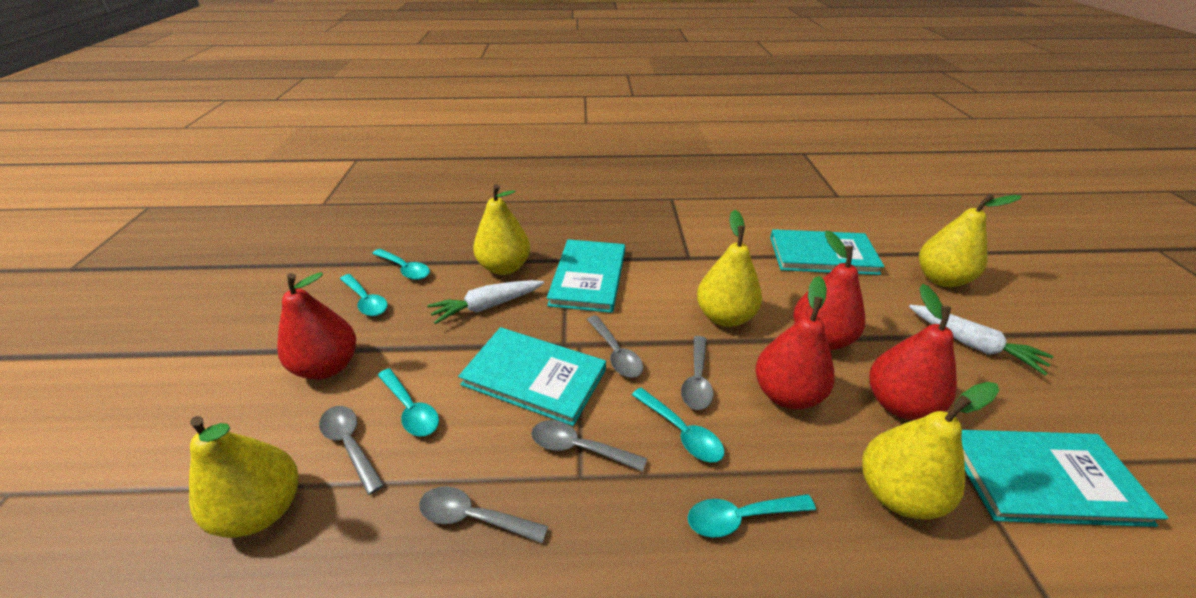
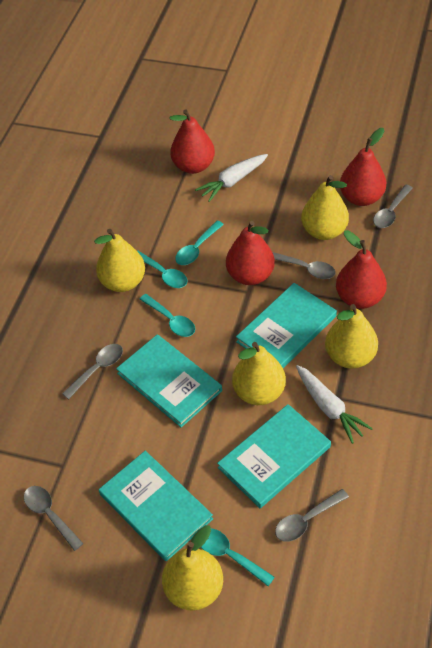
turquoise spoon: [340,274,388,316] [372,249,430,280] [378,368,439,437] [632,388,724,463] [688,494,816,538] = 5 -> [137,250,187,288] [140,294,195,337] [175,221,224,265] [201,528,275,586] = 4

